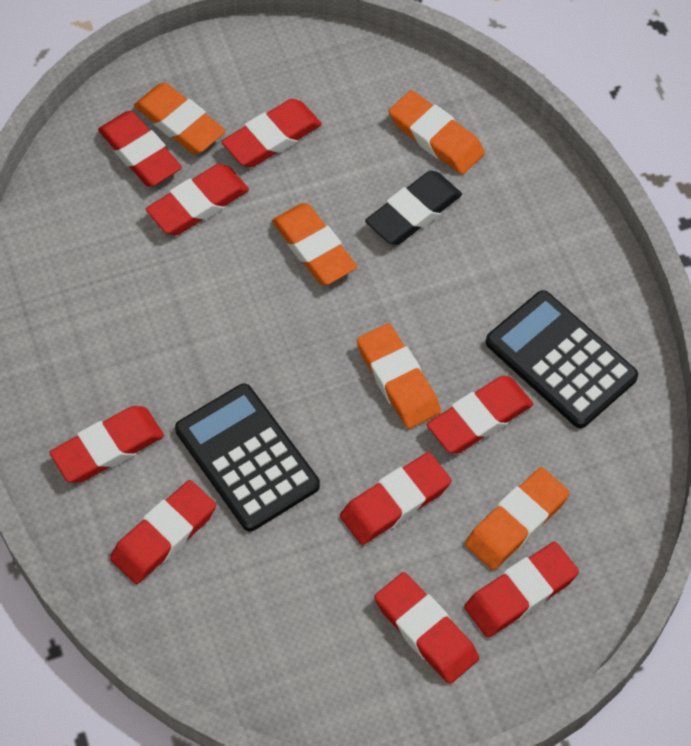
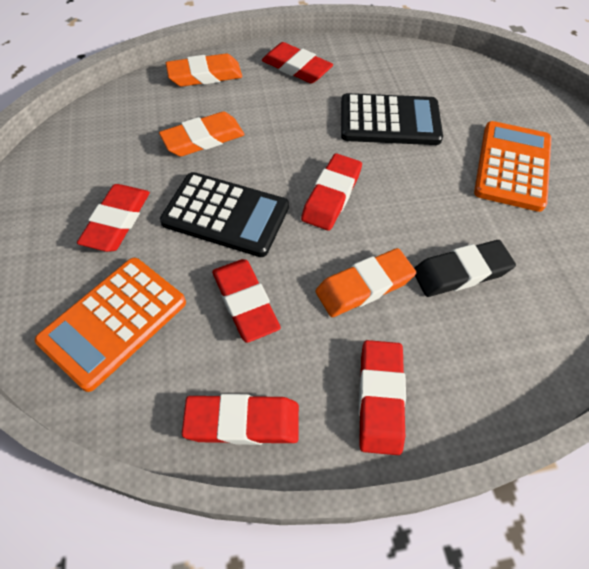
orange calculator: none = 0 -> [35,258,186,392] [474,121,552,212] = 2
orange eraser: [134,83,226,154] [272,203,357,285] [357,323,441,429] [389,90,485,174] [465,467,570,570] = 5 -> [159,112,245,156] [166,53,242,87] [315,248,416,317] = 3
red eraser: [49,406,164,483] [98,111,182,187] [110,480,216,584] [146,164,249,235] [221,99,322,167] [340,452,452,545] [374,572,479,684] [427,376,533,453] [464,542,579,638] = 9 -> [77,184,150,252] [182,394,299,445] [212,259,281,343] [262,42,333,84] [301,153,362,231] [359,340,406,455] = 6

